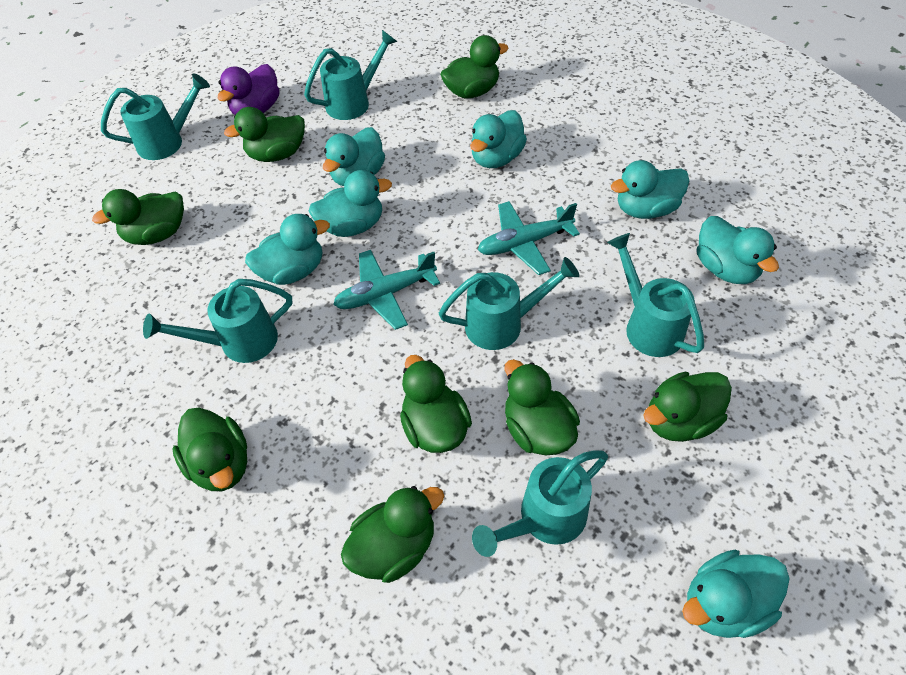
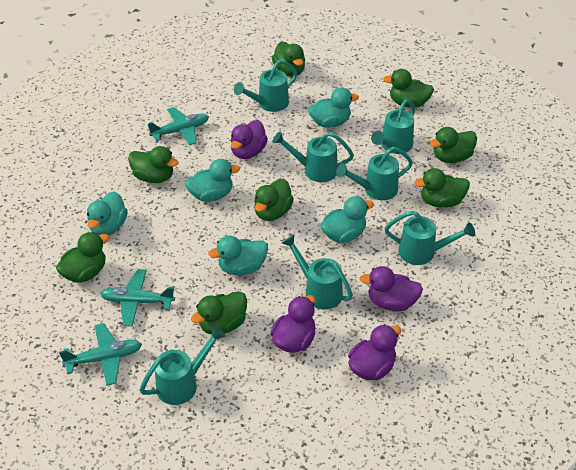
purple duck: [218,64,279,115] = 1 -> [231,120,268,159] [270,295,316,353] [348,324,401,380] [360,266,423,311] = 4
turquoise duck: [245,214,330,285] [308,170,392,237] [323,127,385,186] [470,110,527,168] [611,160,689,219] [682,550,790,638] [697,216,779,284] = 7 -> [87,192,128,235] [185,159,240,202] [209,236,268,275] [308,87,359,128] [320,196,374,243] = 5
turquoise plane: [333,250,440,330] [478,201,580,275] = 2 -> [59,323,142,386] [100,269,175,326] [148,107,209,145] = 3
turquoise watering can: [101,73,210,160] [143,279,292,363] [304,30,398,120] [439,257,579,350] [472,450,608,557] [607,233,704,357] = 6 -> [140,326,226,405] [234,60,297,112] [272,131,354,182] [282,235,353,309] [336,147,413,200] [371,99,415,154] [384,211,475,265] = 7

